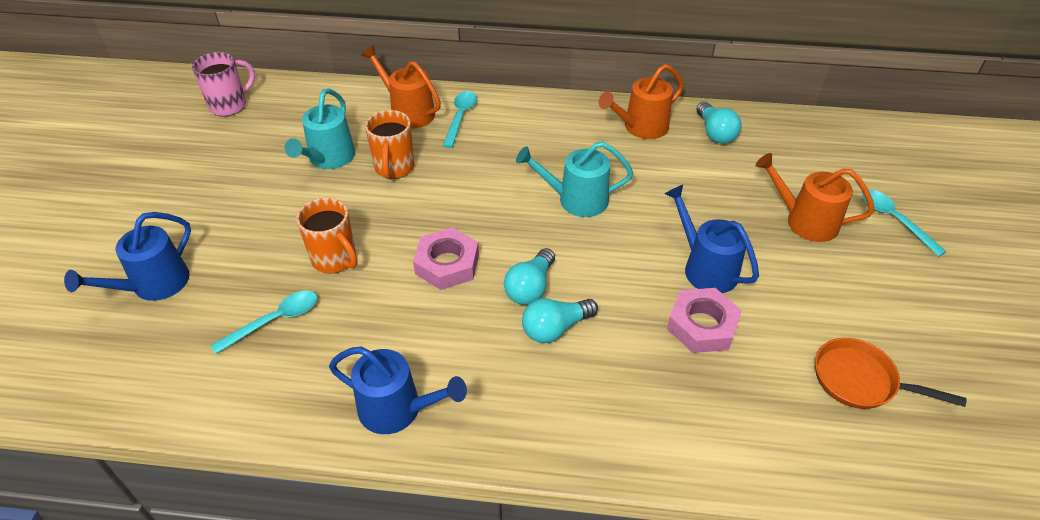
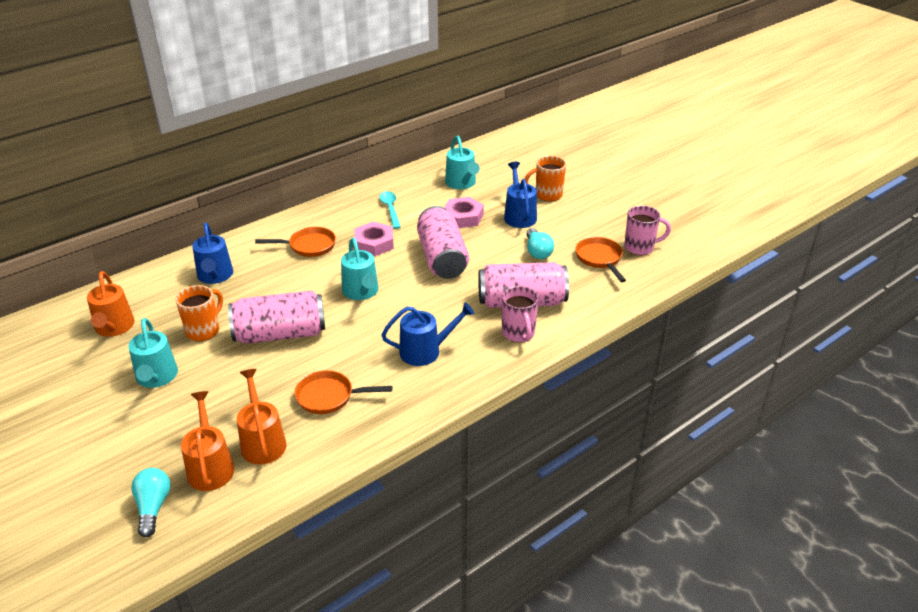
orange pan: [815,338,967,409] = 1 -> [255,227,336,257] [294,370,392,414] [575,237,626,282] = 3
pink can: none = 0 -> [228,291,325,344] [417,206,469,279] [478,262,569,308] = 3
pink mug: [192,52,255,116] = 1 -> [502,286,539,342] [624,206,671,255] = 2
turquoise light bulb: [504,248,555,305] [522,298,598,343] [696,102,742,144] = 3 -> [131,468,171,537] [527,228,554,259] = 2
turquoise spoon: [211,291,317,354] [442,91,477,148] [862,190,947,256] = 3 -> [379,191,401,229] = 1
turquoise watering can: [285,89,355,169] [516,142,633,217] = 2 -> [128,318,178,388] [341,238,379,300] [445,136,480,189] = 3

